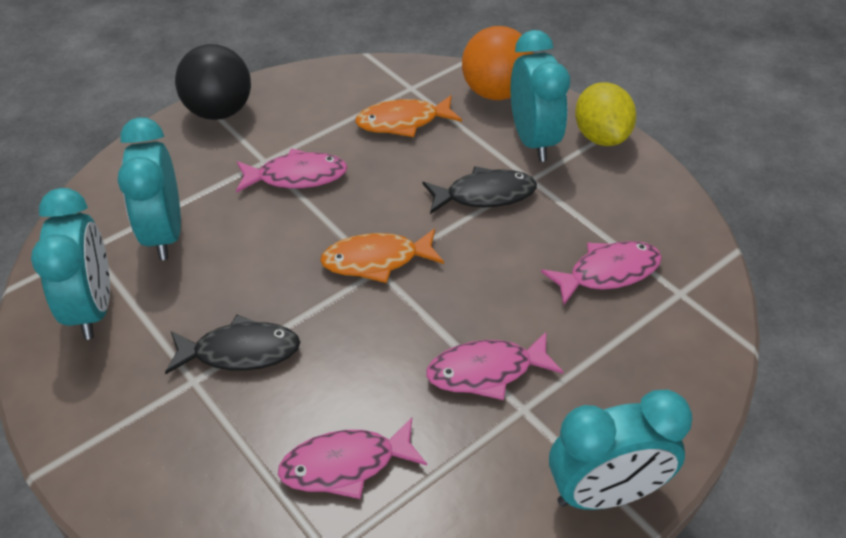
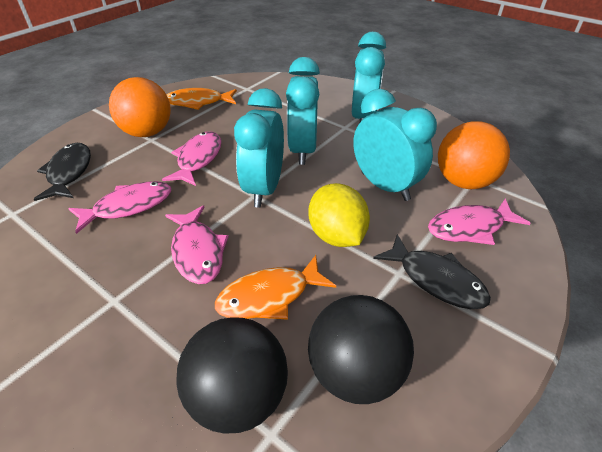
black ball: [175,44,251,120] = 1 -> [176,317,288,434] [308,295,414,404] = 2
orange ball: [462,26,533,100] = 1 -> [109,77,171,137] [438,121,510,189] = 2

